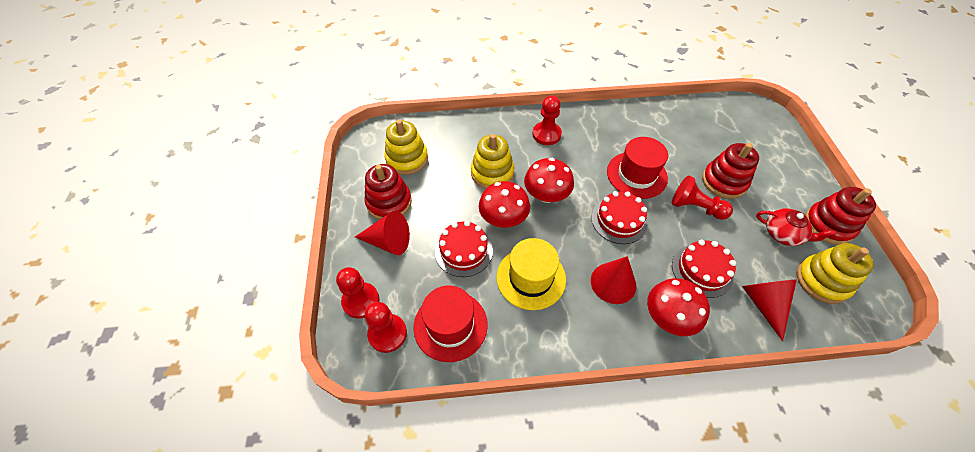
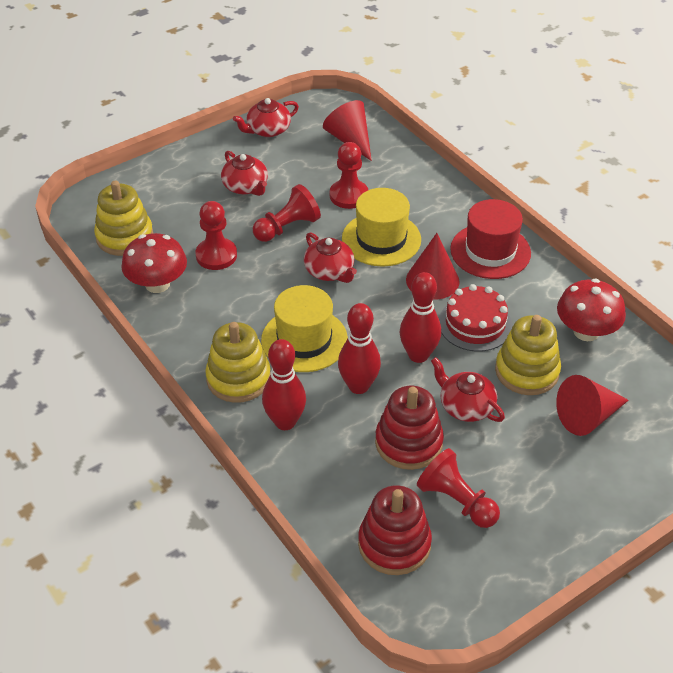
red bowling pin: none = 0 -> [262,339,306,430] [338,303,381,394] [399,272,441,363] = 3
red cake: [435,221,493,277] [591,191,648,244] [672,239,736,298] = 3 -> [439,284,513,352] = 1
red hat: [413,285,488,362] [607,137,668,199] = 2 -> [450,199,531,279] = 1
red mushroom: [479,181,530,228] [524,158,574,203] [647,278,710,336] = 3 -> [121,233,187,293] [557,279,626,341] = 2
red stacking toy: [364,164,412,220] [702,143,759,199] [805,187,876,245] = 3 -> [358,485,432,575] [375,386,444,470] = 2
red teapot: [756,208,836,246] = 1 -> [221,151,268,196] [233,98,299,137] [304,232,357,283] [431,357,505,422] = 4
yellow hat: [496,238,566,310] = 1 -> [261,285,348,372] [342,188,421,267] = 2

